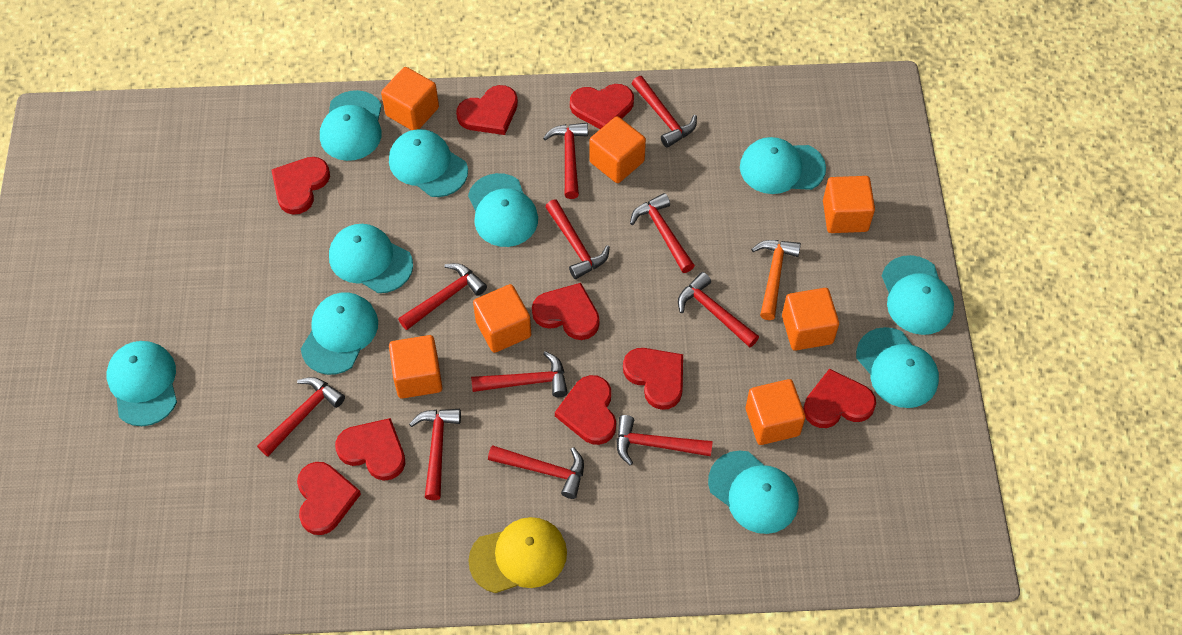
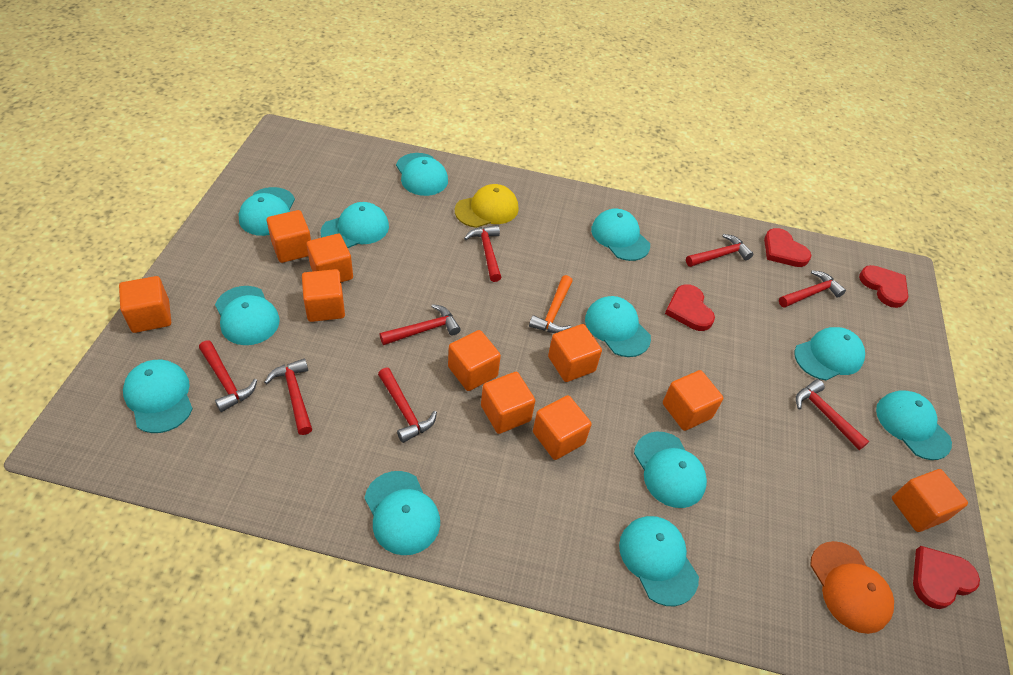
orange cap: none = 0 -> [810,541,894,634] = 1
orange cube: [381,67,439,130] [389,335,442,399] [473,284,531,353] [589,116,646,183] [746,379,805,445] [782,288,839,351] [823,176,875,233] = 7 -> [119,276,171,333] [267,210,311,263] [302,269,345,322] [307,234,353,282] [448,330,501,391] [481,372,535,434] [533,395,592,460] [548,324,602,382] [663,370,723,431] [892,469,968,532] = 10
red hammer: [257,377,345,456] [398,263,487,330] [409,409,461,500] [471,351,568,397] [488,445,584,499] [543,123,588,199] [545,200,610,279] [616,415,713,466] [630,193,695,273] [632,76,697,148] [678,272,759,348] = 11 -> [199,340,257,412] [264,359,312,435] [378,368,437,443] [380,304,461,345] [464,225,502,282] [686,234,753,267] [779,270,846,308] [796,379,869,450] = 8
red heart: [271,157,330,215] [297,462,361,535] [335,418,405,481] [456,85,518,135] [532,283,600,340] [555,375,616,445] [570,84,634,129] [623,348,683,410] [803,369,876,428] = 9 -> [665,284,715,331] [764,228,811,267] [859,265,908,308] [913,546,980,609] = 4
turquoise cap: [106,341,177,426] [301,292,378,375] [320,90,382,161] [329,224,413,293] [389,129,468,197] [468,173,538,247] [708,450,799,534] [740,137,826,194] [856,327,939,408] [882,255,954,335] = 10 -> [123,360,193,433] [215,286,280,345] [238,187,295,236] [321,202,389,248] [365,471,440,555] [396,153,448,196] [585,296,651,357] [591,208,650,261] [619,516,699,606] [634,432,707,508] [794,327,865,381] [876,390,952,460] = 12

